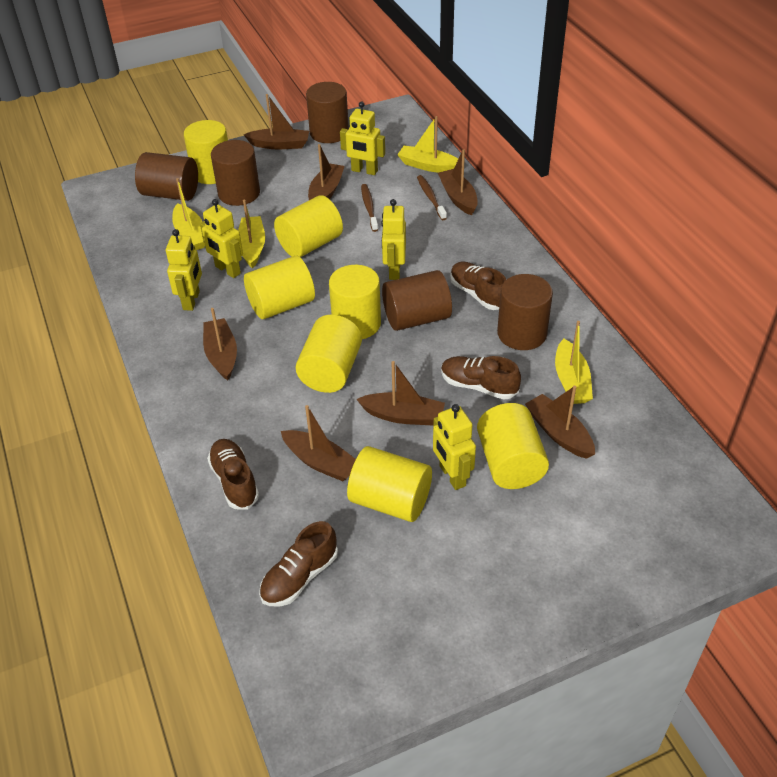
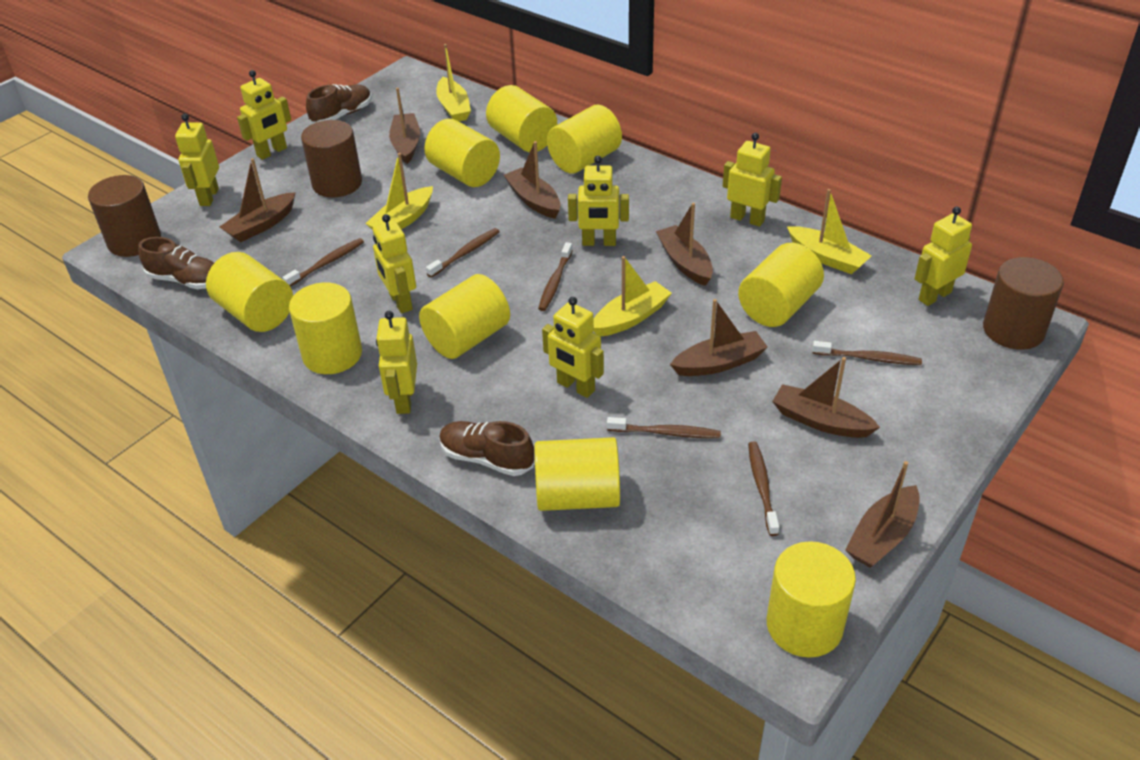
brown cylinder: [135,152,198,201] [211,140,260,206] [306,82,349,143] [382,270,452,331] [497,274,553,350] = 5 -> [88,175,161,257] [301,120,362,198] [983,257,1064,350] = 3
brown shoe: [207,439,259,509] [259,521,338,606] [441,356,521,400] [450,262,506,310] = 4 -> [138,237,214,289] [306,84,372,124] [439,421,534,476] = 3
brown toothbrush: [361,184,378,232] [417,175,447,220] = 2 -> [282,238,364,287] [426,228,500,278] [538,242,573,311] [607,417,721,438] [748,442,779,536] [812,341,922,365] = 6
yellow cylinder: [184,120,228,184] [244,256,315,319] [274,195,343,257] [296,315,362,393] [329,265,381,339] [347,446,432,522] [477,403,549,489] = 7 -> [206,252,293,332] [289,283,362,374] [419,274,510,359] [424,119,500,187] [486,85,557,152] [535,437,620,511] [547,105,622,174] [738,243,824,327] [767,541,856,658] = 9
yellow robot: [166,229,202,311] [200,199,243,278] [340,101,385,175] [381,199,406,280] [433,404,476,490] = 5 -> [175,114,219,206] [237,70,291,160] [373,214,416,313] [376,311,417,414] [542,297,604,398] [568,156,629,246] [723,133,782,227] [914,207,972,306] = 8

